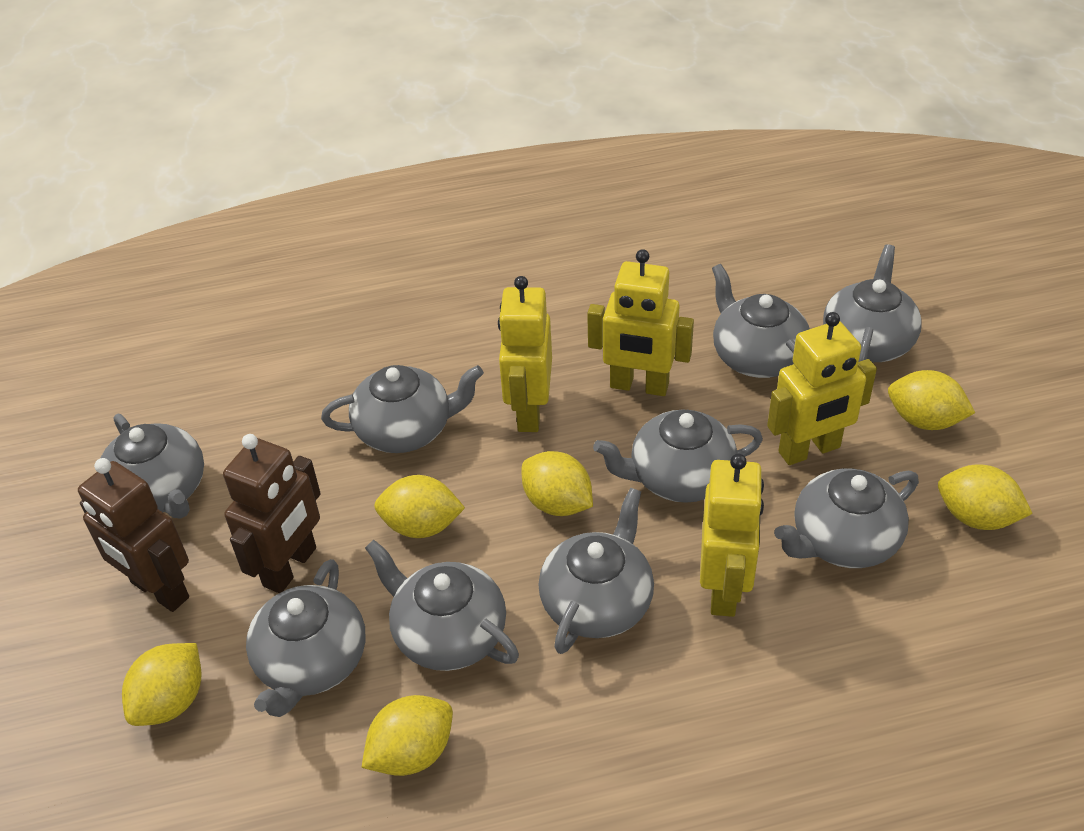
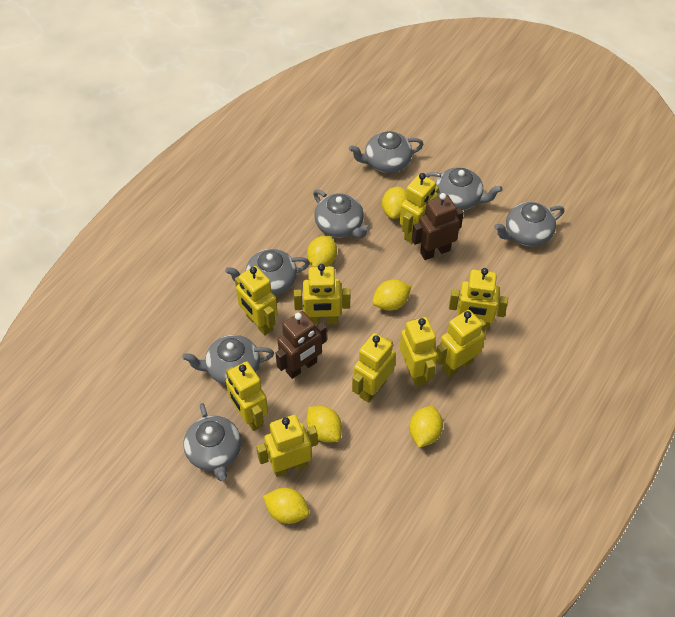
grey teapot: [101,414,204,519] [246,559,366,717] [321,365,484,453] [365,540,519,671] [539,488,654,654] [593,410,763,503] [712,264,810,378] [774,469,919,568] [823,244,922,362] = 9 -> [182,335,274,385] [183,403,241,481] [225,249,310,295] [313,189,371,238] [349,131,424,173] [426,167,503,210] [494,202,564,247] = 7
yellow robot: [498,276,552,432] [587,249,694,396] [700,453,764,617] [767,312,877,465] = 4 -> [226,361,268,431] [235,266,278,335] [256,415,318,477] [294,264,350,325] [352,333,396,403] [400,173,439,243] [400,317,437,387] [436,310,486,377] [449,268,508,331] = 9

